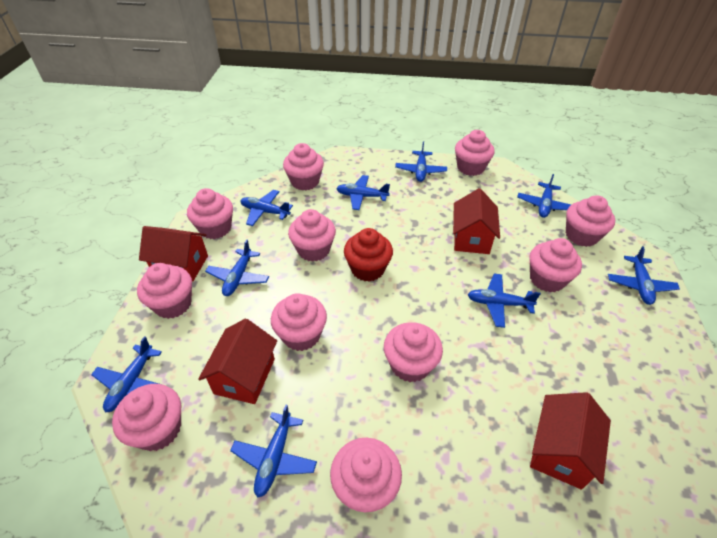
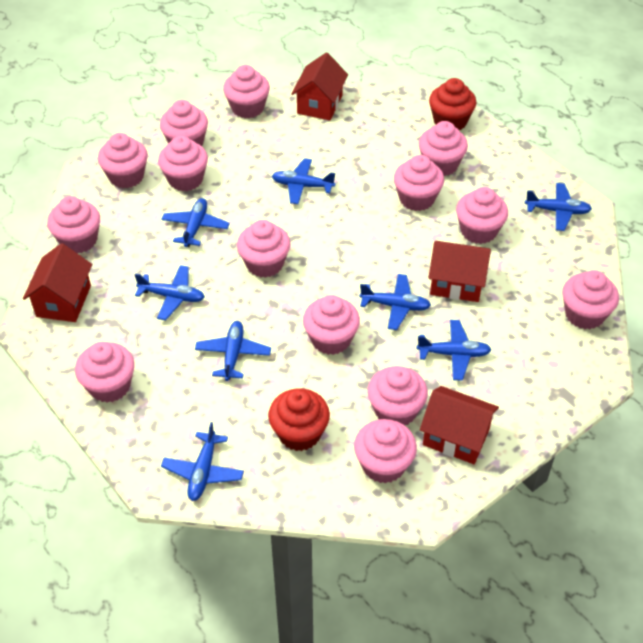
blue plane: [91,336,162,412] [205,239,269,296] [230,405,317,498] [241,190,293,226] [336,175,390,210] [395,141,447,182] [468,274,541,328] [517,174,571,218] [608,246,680,305] = 9 -> [134,265,205,320] [161,198,230,247] [161,422,244,501] [195,321,271,381] [272,158,335,204] [359,274,431,330] [417,320,491,381] [525,183,592,231] = 8
pink cupcake: [112,384,181,451] [137,263,192,319] [187,188,233,239] [271,293,327,351] [283,143,324,190] [288,209,336,262] [330,438,402,512] [384,322,443,382] [455,130,495,176] [529,238,582,293] [566,195,615,247] = 11 -> [47,196,100,253] [75,342,135,403] [98,133,148,188] [158,136,208,191] [160,100,208,146] [223,65,270,119] [237,220,291,278] [303,295,360,355] [354,419,417,483] [367,366,428,425] [394,155,444,211] [419,121,468,176] [456,187,508,244] [562,270,619,329] = 14
red cupcake: [344,228,393,282] = 1 -> [268,388,330,451] [429,78,476,130] = 2

